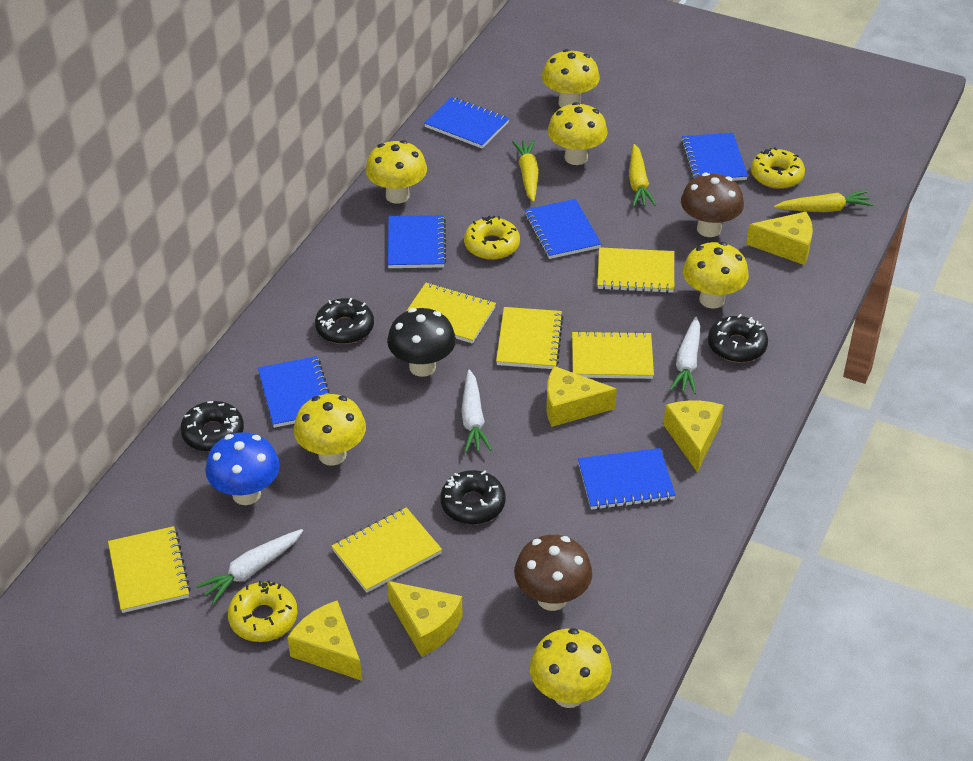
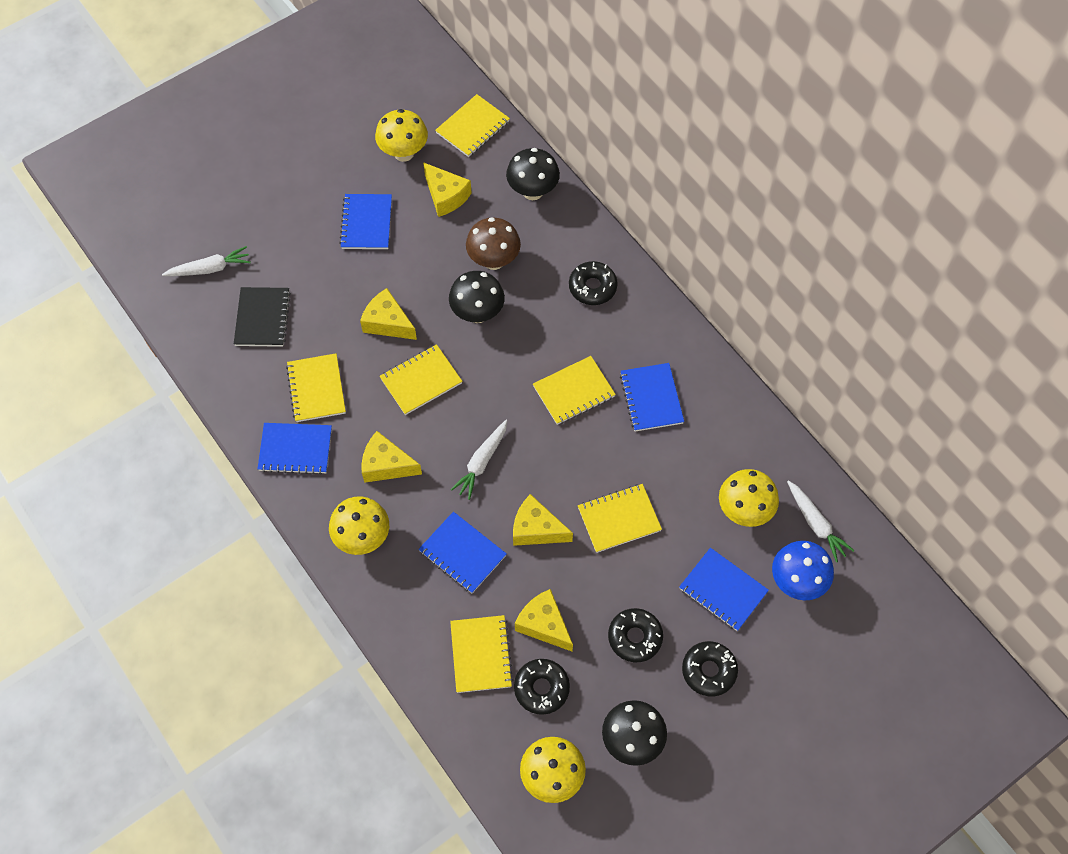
black mushroom: [387,308,456,377] = 1 -> [449,271,505,323] [506,148,560,200] [602,700,667,766] = 3
black notebook: none = 0 -> [234,287,291,347] = 1
blue notebook: [258,356,330,428] [388,215,447,268] [424,97,509,148] [524,199,601,259] [578,448,676,510] [681,133,748,181] = 6 -> [257,423,332,475] [339,194,392,249] [418,512,507,593] [620,363,684,432] [679,548,769,631] = 5
brown mushroom: [514,535,592,611] [681,173,744,237] = 2 -> [466,217,521,270] = 1
yellow carrot: [512,140,539,202] [629,144,656,207] [774,190,874,212] = 3 -> none = 0
yellow donut: [228,581,298,642] [464,216,520,260] [751,147,805,189] = 3 -> none = 0
yellow mushroom: [294,394,366,466] [366,140,427,204] [530,628,612,708] [542,49,600,108] [547,102,608,165] [683,242,749,309] = 6 -> [329,496,389,555] [375,109,428,162] [520,737,586,803] [719,469,779,527] = 4

